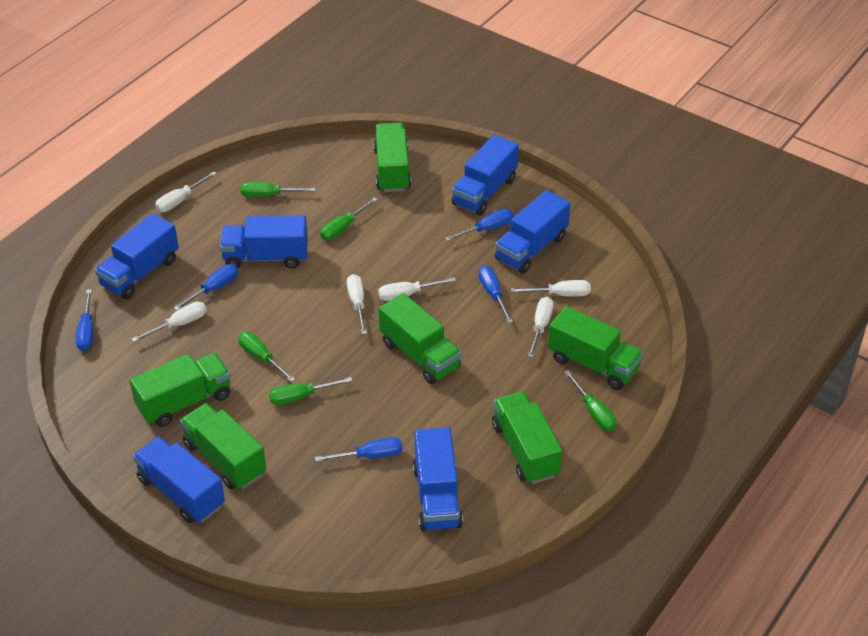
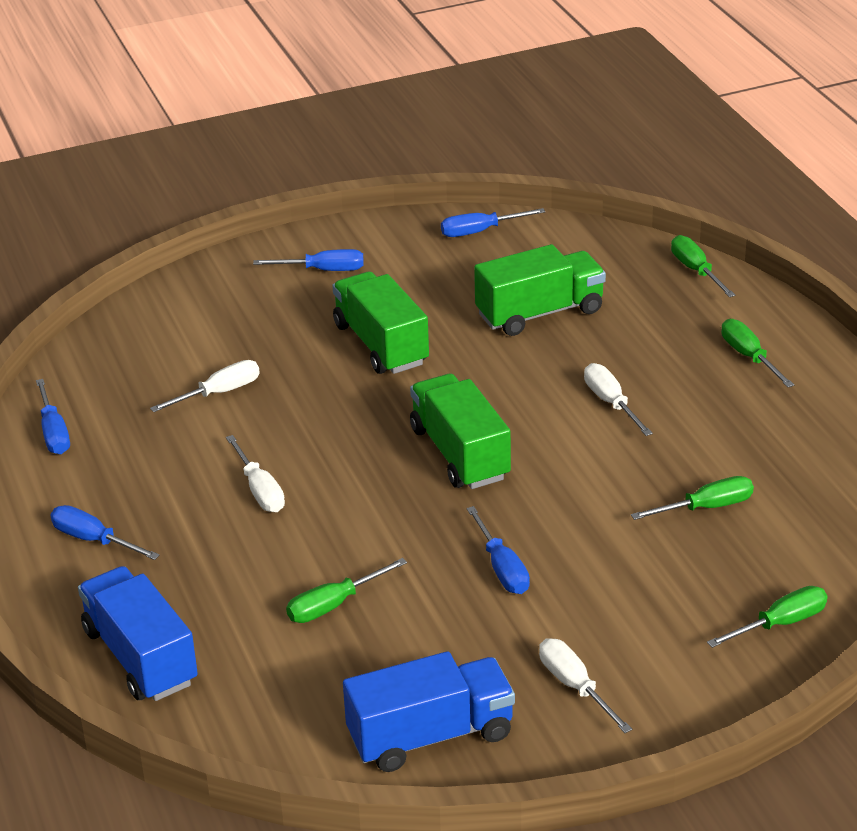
blue truck: [95,213,179,299] [133,437,225,523] [220,215,308,269] [413,427,463,531] [452,135,519,216] [495,190,570,274] = 6 -> [78,566,198,701] [343,651,515,772] = 2
green truck: [130,353,231,427] [180,403,266,489] [373,123,411,192] [379,293,462,384] [492,391,562,484] [548,306,644,390] = 6 -> [332,272,429,374] [410,374,511,489] [474,244,606,336] = 3
white screwdriver: [132,302,207,342] [155,171,217,212] [347,274,367,334] [378,277,456,301] [511,280,591,297] [528,297,554,358] = 6 -> [150,360,260,412] [226,435,285,512] [539,638,632,733] [584,363,653,436] = 4

